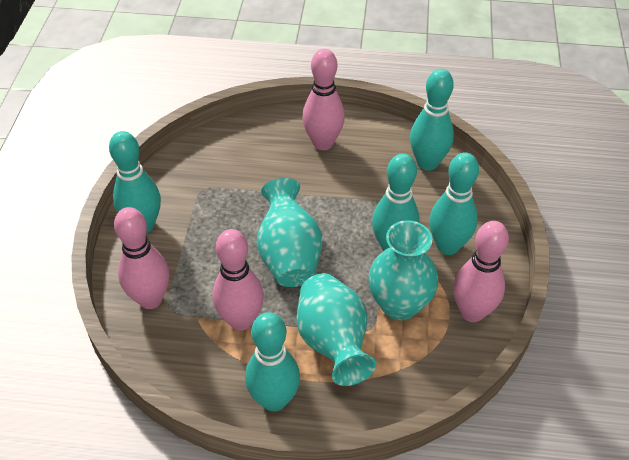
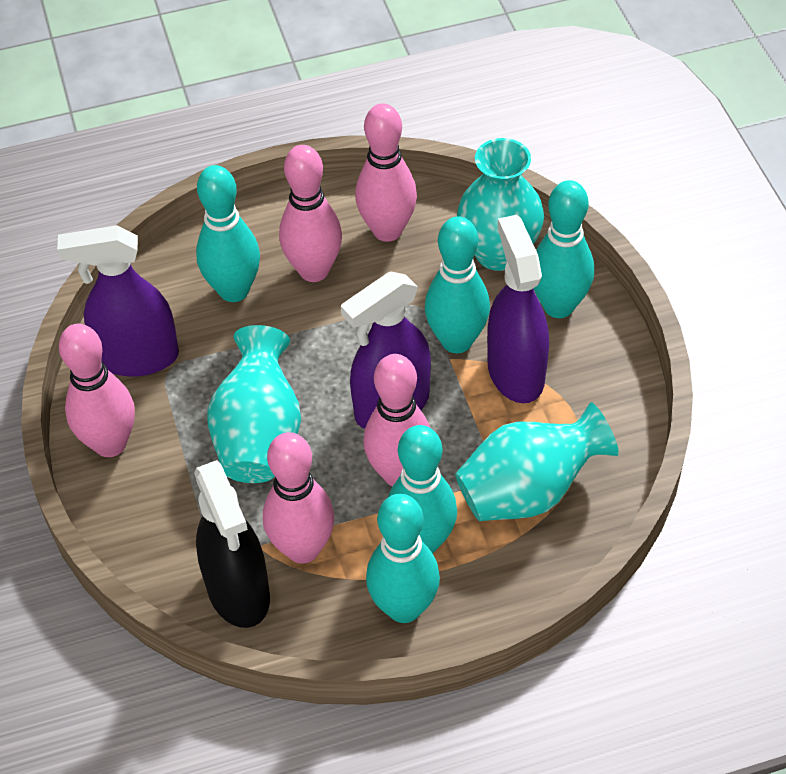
black spray bottle: none = 0 -> [194,460,270,628] = 1
pink bowling pin: [114,207,169,309] [213,229,264,331] [302,49,345,150] [453,221,509,322] = 4 -> [59,324,135,457] [263,432,334,564] [279,145,342,282] [355,103,417,242] [363,354,430,486] = 5
purple spray bottle: none = 0 -> [57,225,179,377] [341,272,431,429] [487,215,549,403] = 3

